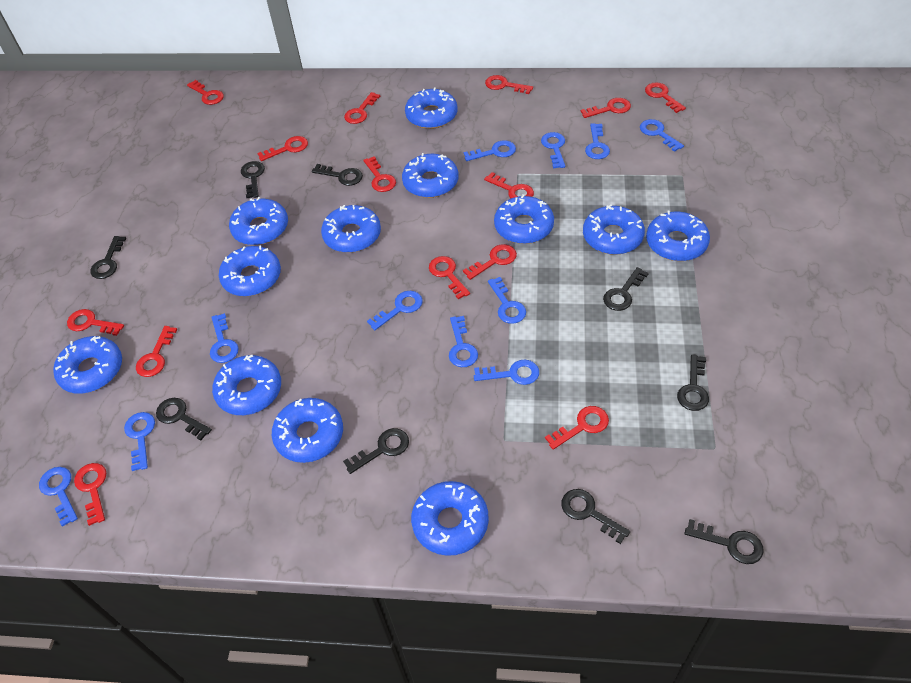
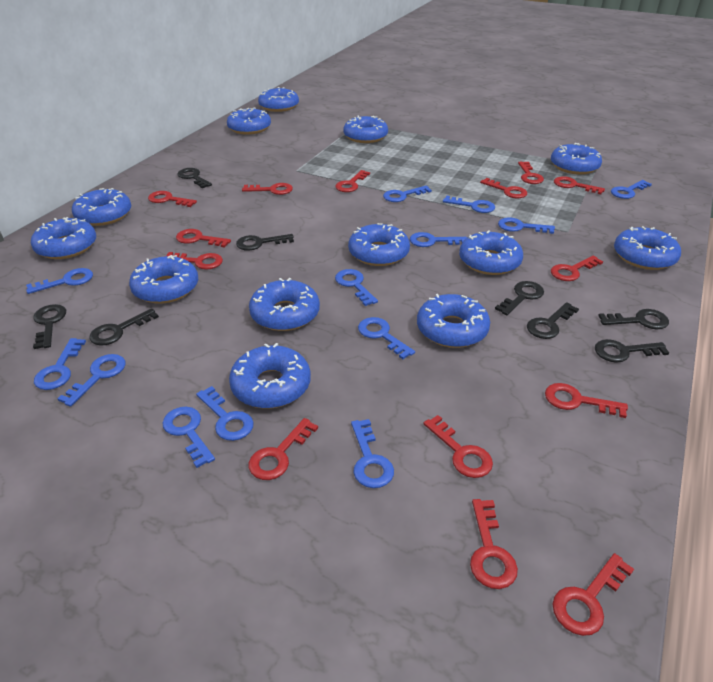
black key: [90,236,126,279] [156,398,212,440] [241,161,265,198] [312,164,363,186] [343,428,409,474] [561,489,630,544] [603,267,649,311] [677,354,709,411] [685,519,764,564] = 9 -> [33,304,66,349] [89,308,159,346] [177,168,212,188] [236,234,294,251] [495,281,544,315] [527,302,579,339] [595,339,669,363] [598,309,669,329] = 8
blue donut: [53,336,122,394] [212,355,281,415] [219,245,281,296] [229,197,288,245] [272,398,343,463] [321,205,381,253] [402,153,459,198] [405,87,457,129] [411,481,489,556] [494,194,554,244] [583,204,645,255] [646,211,710,261] = 12 -> [31,217,96,259] [72,188,131,226] [129,255,198,304] [227,107,271,135] [229,343,311,409] [249,278,320,331] [258,87,299,112] [343,115,388,143] [348,223,410,266] [417,294,490,348] [459,230,523,275] [551,143,602,175] [614,226,681,270] = 13
blue key: [39,467,78,527] [124,412,155,471] [210,313,239,363] [367,291,423,330] [449,316,478,367] [464,140,516,161] [474,360,539,385] [488,277,526,324] [541,132,565,168] [585,123,610,159] [640,119,684,152] = 11 -> [26,268,93,294] [34,338,86,390] [57,354,126,407] [163,407,215,468] [196,386,254,441] [335,269,378,306] [351,419,394,488] [358,317,415,359] [383,186,432,202] [410,232,467,247] [443,196,495,213] [498,217,555,234] [611,180,652,199] = 13

